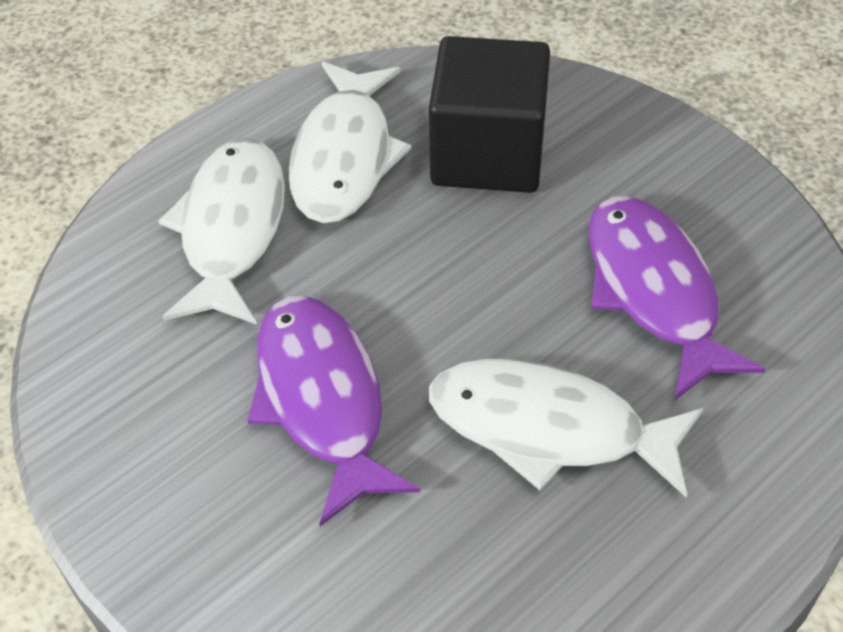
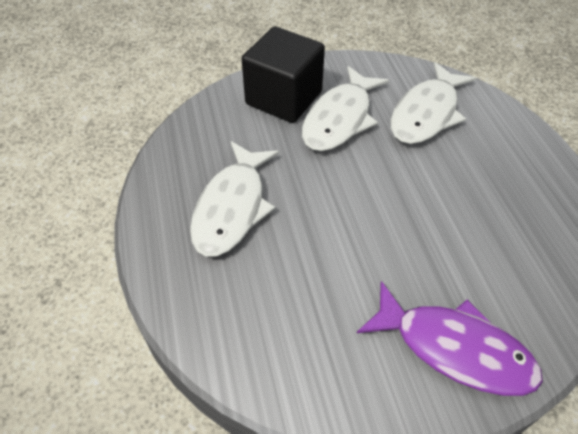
purple fish: [247,296,420,526] [589,196,766,400] = 2 -> [357,281,543,396] = 1

